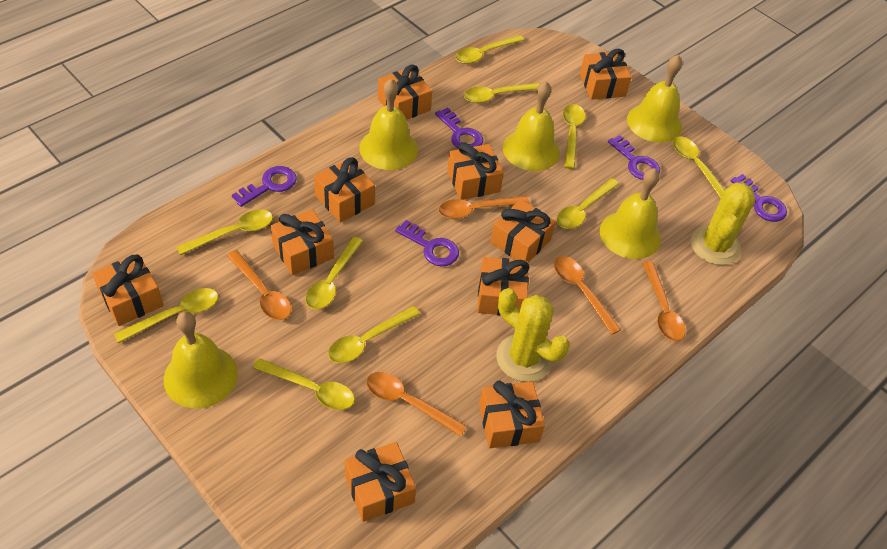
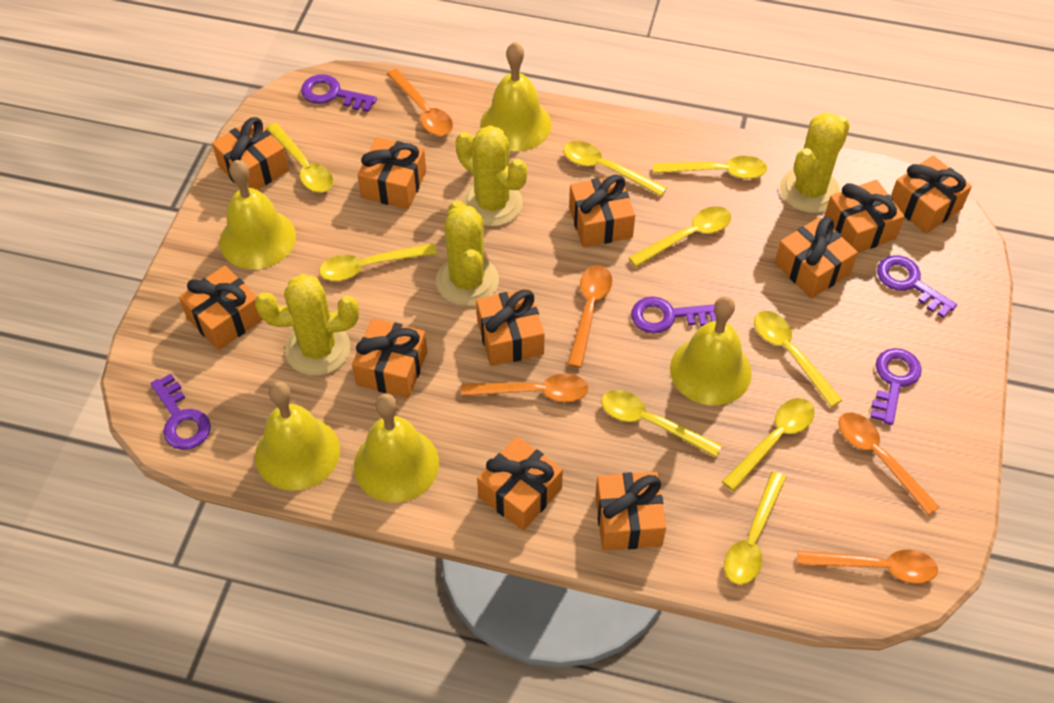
orange gift: [92,254,164,326] [271,209,334,275] [314,157,375,222] [345,442,416,522] [378,65,432,120] [447,142,504,200] [477,257,529,316] [479,381,545,448] [491,199,556,262] [580,49,632,100] = 10 -> [179,266,263,350] [212,117,289,190] [352,318,427,398] [357,137,426,209] [476,288,544,366] [477,436,563,530] [569,174,635,247] [595,472,666,551] [775,217,858,299] [824,180,905,253] [891,155,972,234] = 11
yellow cactus: [496,288,570,382] [691,182,755,265] = 2 -> [255,274,359,376] [436,200,499,306] [456,126,527,227] [780,112,850,213] = 4
yellow spoon: [114,288,218,344] [176,209,273,255] [253,358,355,410] [305,237,363,310] [328,306,420,363] [455,35,524,64] [464,82,541,103] [557,178,619,229] [563,104,585,169] [673,136,725,199] = 10 -> [266,123,333,193] [319,243,437,281] [563,141,667,196] [601,390,722,457] [628,206,731,267] [653,156,767,179] [722,398,815,491] [724,472,786,585] [754,311,842,407] = 9

